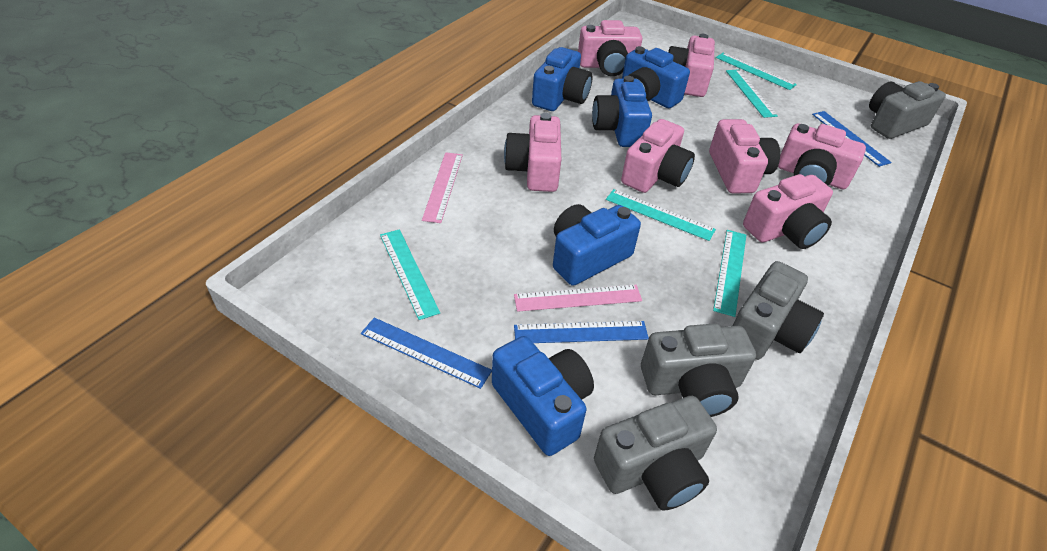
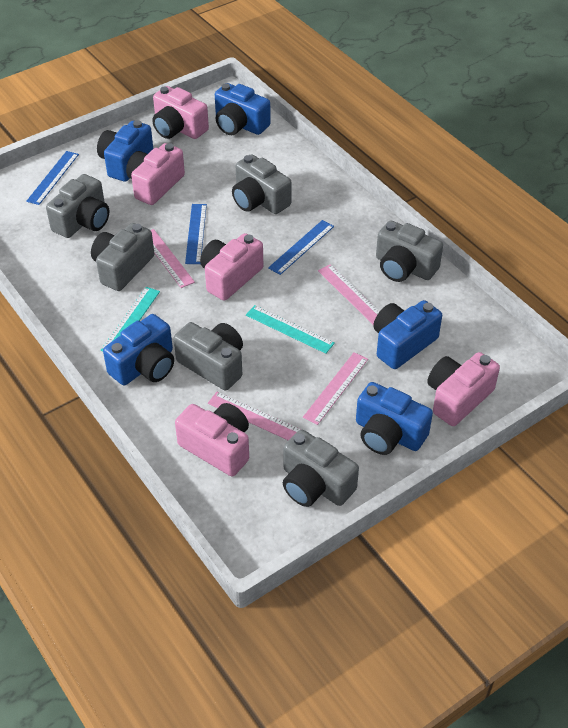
grey camera: [594,396,717,511] [641,323,756,417] [733,261,824,360] [869,81,946,139] = 4 -> [46,174,109,238] [91,223,154,291] [174,322,243,391] [232,154,292,214] [283,429,359,507] [376,220,443,282] = 6
pink camera: [504,113,561,192] [578,20,642,76] [621,119,695,193] [668,34,715,97] [709,119,780,194] [743,174,833,249] [778,123,866,189] = 7 -> [126,143,185,205] [152,86,209,139] [175,403,249,476] [200,233,263,301] [427,352,500,426] = 5
pink ruler: [422,152,463,223] [514,285,642,312] = 2 -> [151,229,195,288] [208,392,301,441] [303,352,368,425] [318,264,380,324] = 4
turquoise ruler: [380,229,440,320] [606,189,716,241] [713,230,746,317] [716,53,797,90] [726,69,778,118] = 5 -> [101,287,160,351] [246,305,335,354] = 2

